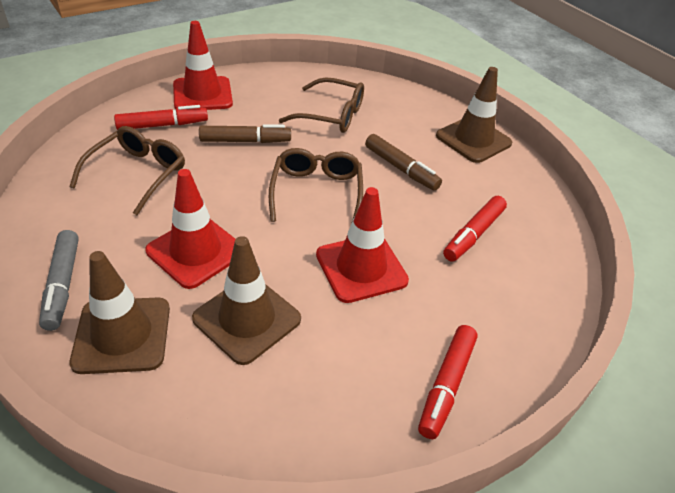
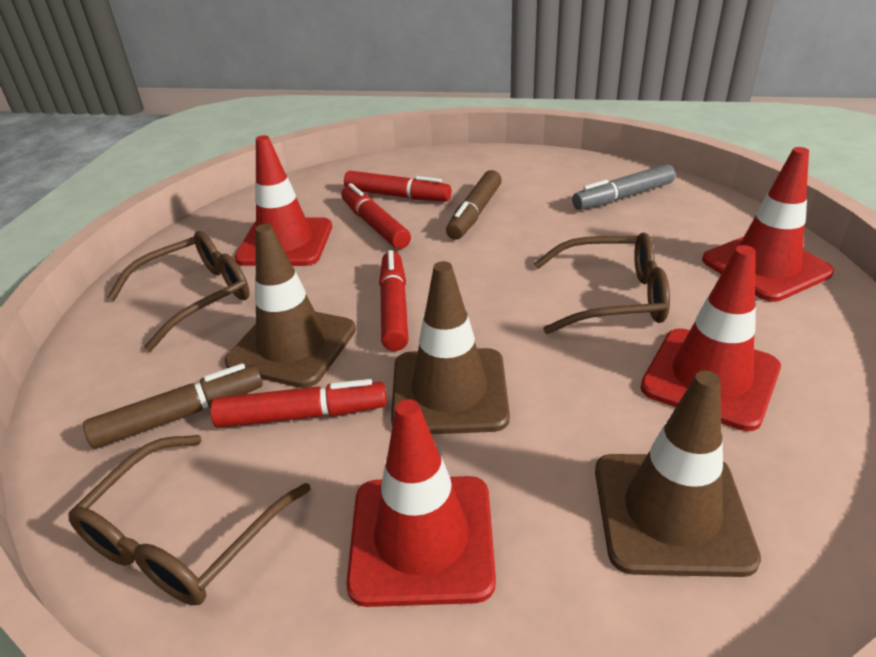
red marker: [114,105,208,130] [418,325,478,439] [443,196,507,261] = 3 -> [210,379,387,428] [341,183,411,249] [344,171,451,201] [379,250,408,351] = 4
red traffic cone: [145,169,235,289] [173,21,233,110] [316,187,409,303] = 3 -> [235,135,332,266] [346,399,496,607] [640,245,781,431] [702,147,834,302] = 4

